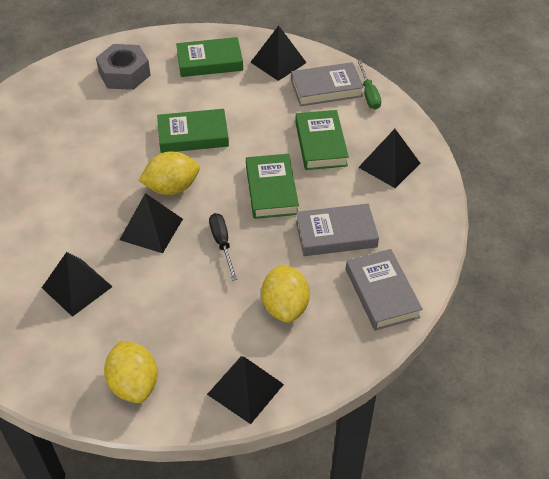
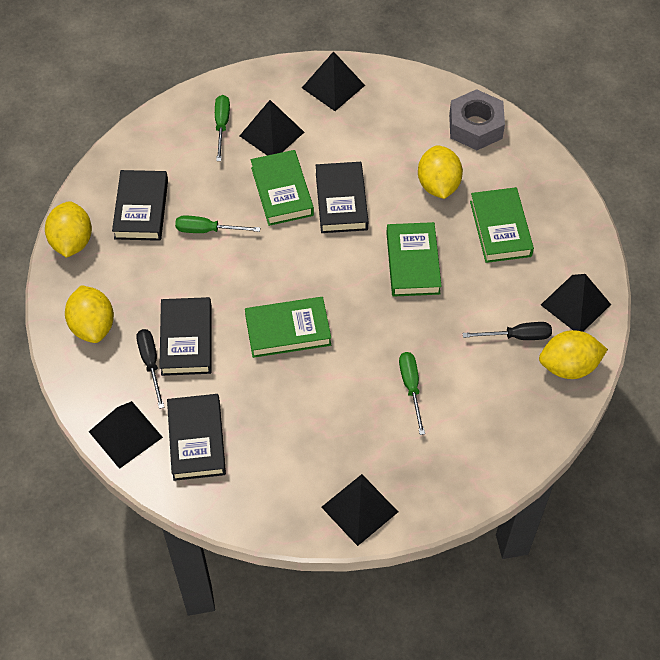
black book: none = 0 -> [112,170,168,241] [159,297,212,376] [167,394,226,481] [316,162,368,233] = 4
black screwdriver: [209,213,237,281] = 1 -> [136,329,164,409] [462,322,552,340] = 2
green screwdriver: [357,60,381,110] = 1 -> [175,215,260,233] [215,95,230,161] [399,352,425,435] = 3
grey book: [291,62,364,106] [296,204,379,256] [346,249,423,331] = 3 -> none = 0
yellow lemon: [104,341,158,403] [138,151,200,195] [261,264,310,323] = 3 -> [45,201,92,258] [65,285,114,343] [418,145,463,199] [539,330,608,379] = 4

